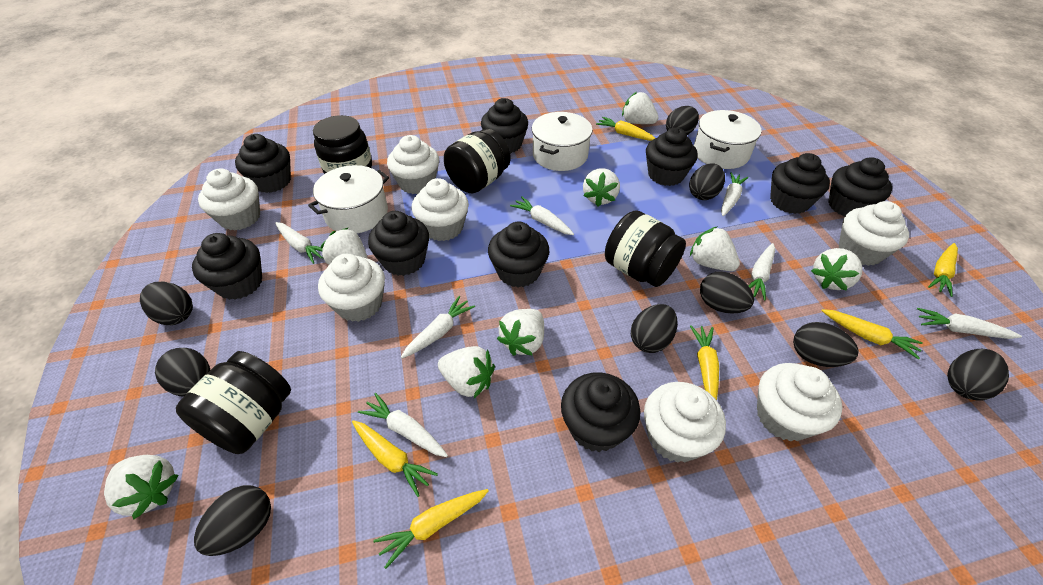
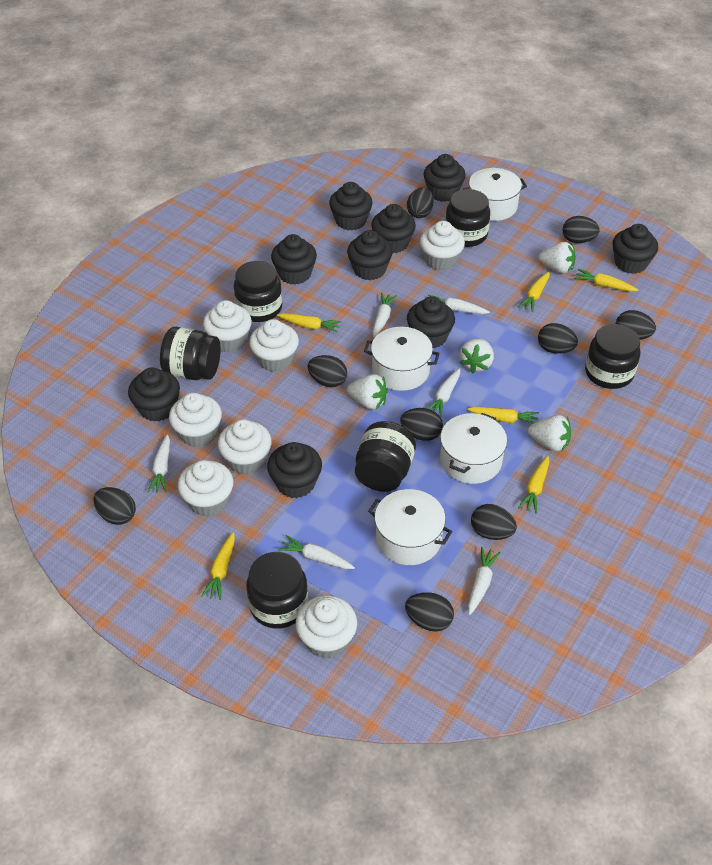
black jar: [176,351,291,454] [313,115,372,174] [444,129,511,193] [605,210,686,287] = 4 -> [160,327,221,380] [234,261,282,322] [246,552,308,629] [355,421,416,492] [445,189,490,247] [585,324,641,389] = 6
white carrot: [275,222,322,264] [358,393,448,457] [401,296,475,358] [510,196,574,235] [721,172,748,216] [749,243,775,301] [917,308,1022,339] = 7 -> [147,434,170,493] [278,535,355,569] [373,293,397,338] [427,368,460,417] [428,295,490,314] [468,547,501,615] = 6
white pot: [308,165,389,234] [532,112,592,171] [694,110,761,169] = 3 -> [364,327,440,391] [368,489,452,565] [440,413,507,484] [463,168,527,221] = 4
white strawberry: [104,455,179,519] [320,227,368,265] [438,346,495,398] [497,309,544,356] [583,168,620,206] [622,92,659,124] [690,226,740,271] [811,248,862,291] = 8 -> [347,374,388,410] [460,338,494,373] [528,415,571,451] [538,242,576,274] = 4

